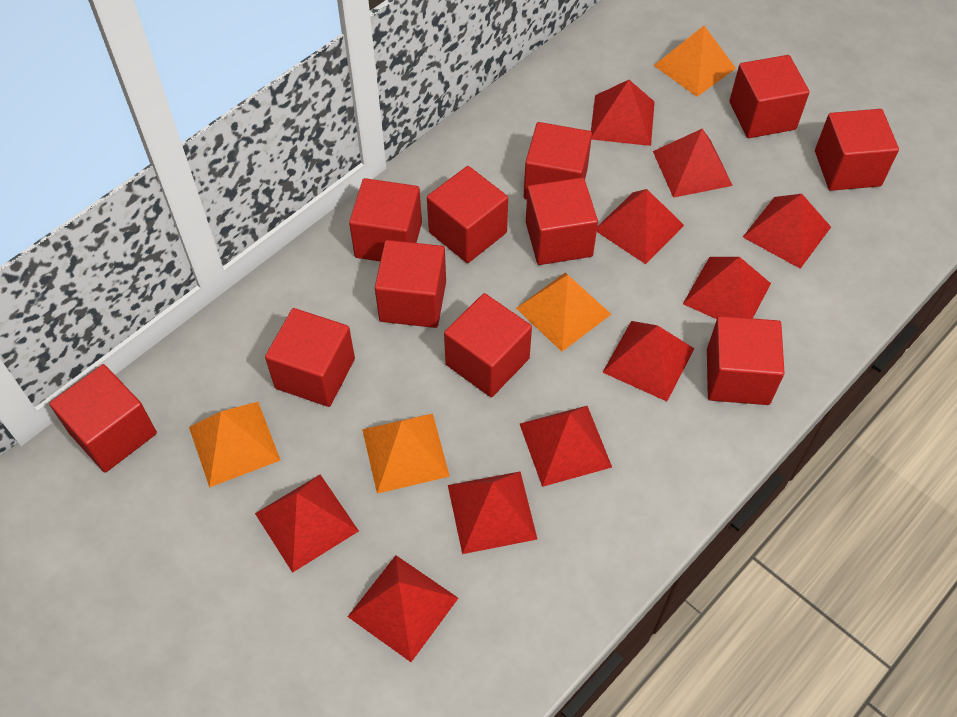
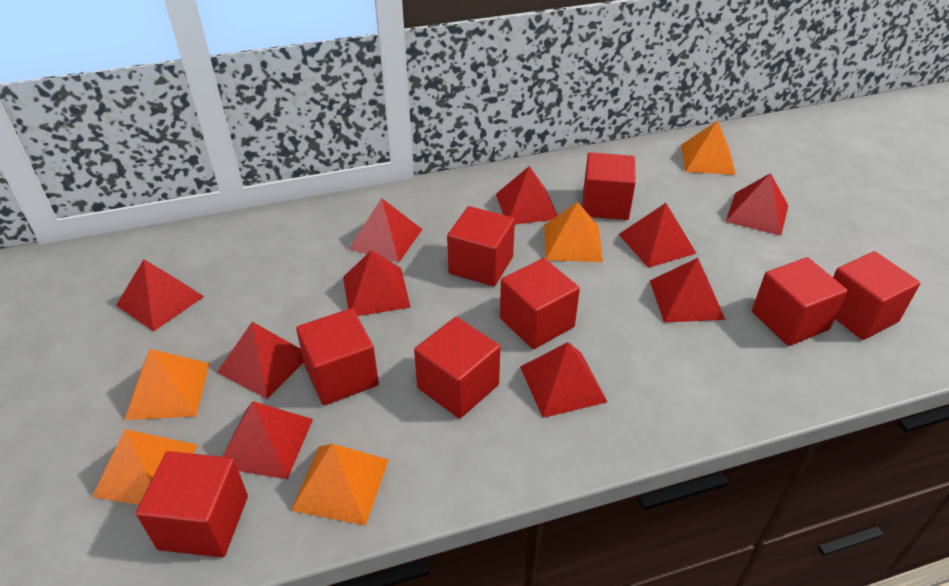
orange pyramid: [189,402,281,487] [362,413,450,494] [516,273,611,351] [654,26,736,97] = 4 -> [92,429,198,505] [125,349,209,420] [291,444,389,526] [544,202,603,262] [681,120,736,175] = 5
red cube: [49,364,157,473] [265,308,355,407] [349,178,422,261] [375,240,446,328] [427,166,508,263] [444,293,532,397] [524,122,592,200] [526,177,598,265] [707,316,785,405] [729,55,810,138] [815,109,899,191] = 11 -> [136,451,248,558] [296,308,379,405] [414,317,500,419] [447,206,515,286] [500,258,580,349] [582,152,636,220] [752,257,848,346] [833,251,920,340] = 8

